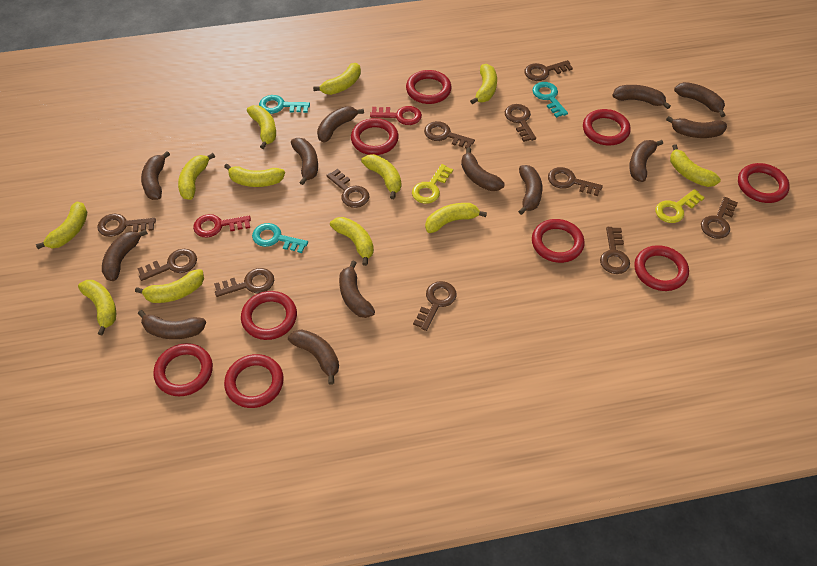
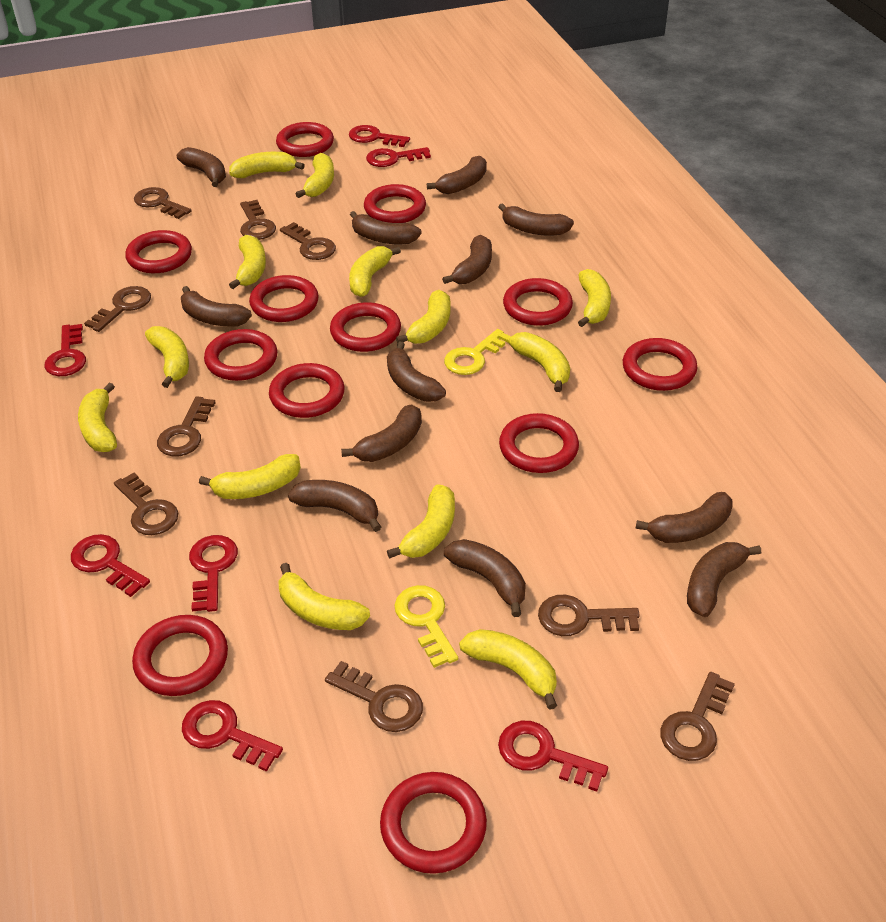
brown banana: [102,229,148,281] [138,310,206,339] [141,151,170,200] [288,329,339,385] [291,138,318,185] [317,106,364,143] [339,261,375,318] [461,147,505,191] [518,165,543,215] [612,85,671,109] [629,140,663,182] [666,116,727,138] [674,82,725,117] = 13 -> [177,147,226,187] [181,286,252,327] [288,480,381,532] [341,404,422,462] [350,211,422,244] [387,342,446,402] [427,156,487,194] [442,235,492,284] [444,539,526,617] [499,203,574,236] [635,492,732,543] [687,542,761,617] = 12
brown key: [97,214,156,237] [137,249,197,281] [214,268,274,297] [326,169,369,208] [413,281,457,331] [424,121,475,149] [505,104,536,142] [524,60,573,81] [548,167,603,196] [600,227,630,274] [701,197,738,239] = 11 -> [84,286,151,332] [114,473,178,535] [134,187,191,219] [157,396,216,456] [240,200,276,240] [280,222,336,260] [325,661,423,732] [538,595,640,636] [660,672,735,761] = 9
red key: [193,214,251,238] [370,106,422,125] = 2 -> [44,324,86,376] [71,534,150,597] [182,700,283,772] [189,535,238,612] [349,125,410,147] [366,147,431,167] [498,721,608,792] = 7
red ring: [153,343,213,396] [224,354,284,408] [241,291,297,340] [351,118,399,155] [406,70,451,104] [532,219,585,263] [583,109,631,145] [634,245,689,291] [738,163,790,203] = 9 -> [125,230,192,273] [132,615,228,696] [204,329,277,381] [249,275,319,322] [269,363,345,418] [276,122,334,157] [330,302,401,352] [364,184,426,223] [380,772,487,874] [499,413,579,473] [503,278,573,326] [623,338,697,391] = 12
turquoise key: [252,223,308,253] [259,95,310,114] [532,82,568,118] = 3 -> none = 0
yellow banana: [36,202,87,249] [78,280,116,336] [135,269,204,303] [178,153,215,200] [224,164,285,187] [247,105,276,149] [313,63,361,95] [330,217,374,266] [361,154,401,199] [425,203,487,233] [470,64,497,104] [670,144,721,187] = 12 -> [78,383,117,452] [145,326,189,388] [199,454,301,499] [229,152,305,178] [229,235,266,289] [278,563,370,630] [295,153,334,198] [349,246,401,297] [387,484,455,559] [396,290,450,344] [459,629,557,710] [509,332,570,392] [578,269,611,327] = 13

